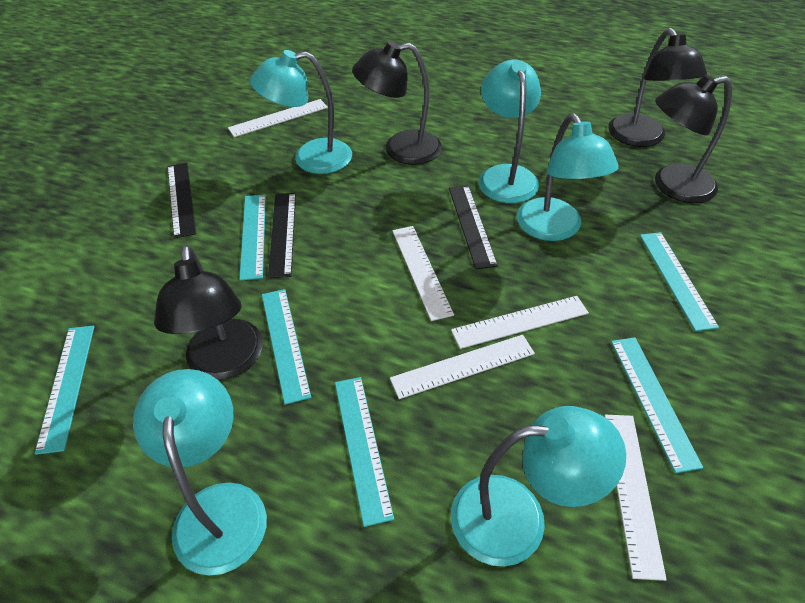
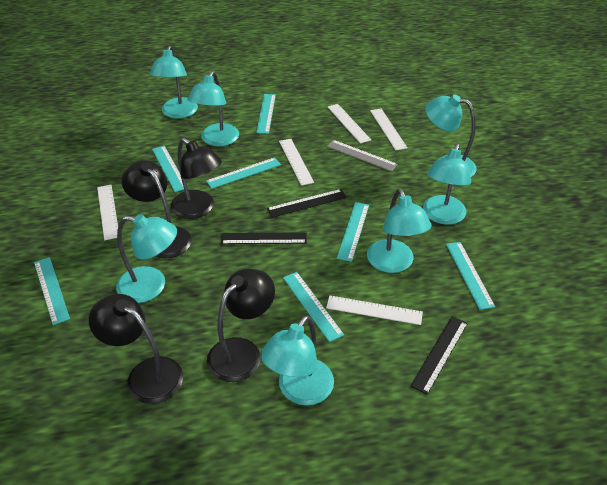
grey ruler: none = 0 -> [327,140,398,172] = 1
turquoise lamp: [133,369,267,576] [250,50,352,174] [451,406,626,566] [479,60,541,203] [517,113,619,241] = 5 -> [116,214,177,303] [150,45,198,119] [187,71,239,146] [261,315,334,405] [367,189,431,273] [423,144,471,225] [425,94,477,177] = 7
turquoise ruler: [35,326,94,455] [239,194,266,281] [262,289,311,405] [335,377,394,527] [611,337,703,473] [640,232,719,331] = 6 -> [34,257,70,325] [152,146,184,192] [206,157,281,189] [256,94,276,134] [283,272,344,342] [337,202,369,262] [446,242,495,310] = 7

